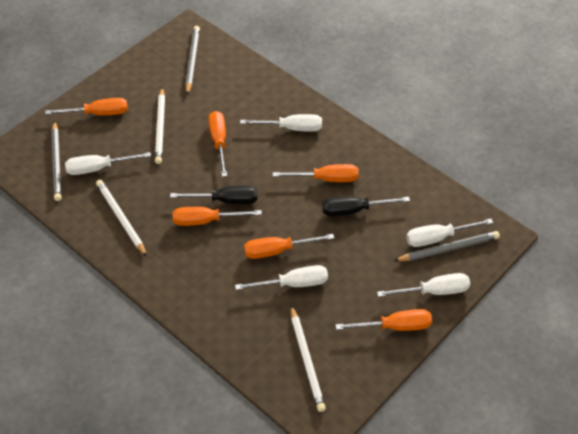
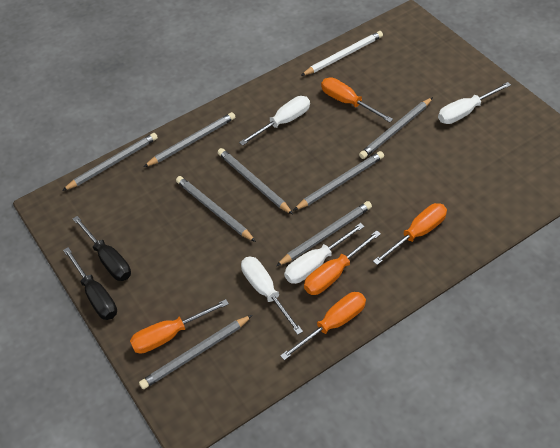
grey pencil: [51,121,61,201] [185,26,200,95] [394,231,500,261] = 3 -> [62,133,158,191] [139,315,252,389] [144,112,235,167] [176,176,256,242] [218,148,293,214] [276,201,372,266] [293,151,384,211] [359,97,433,159] = 8
orange screwdriver: [45,98,128,115] [173,207,262,226] [209,111,227,177] [244,234,334,259] [273,164,359,182] [336,309,432,331] = 6 -> [130,299,229,354] [280,292,366,360] [304,230,381,295] [321,78,393,122] [373,203,447,265] = 5
white pencil: [96,180,147,257] [155,87,165,164] [291,305,326,412] = 3 -> [301,31,383,76] = 1
white screwdriver: [65,152,151,175] [235,265,328,290] [240,114,322,132] [377,273,470,297] [406,219,493,247] = 5 -> [239,96,310,146] [241,257,303,335] [284,223,365,284] [438,82,511,124] = 4

